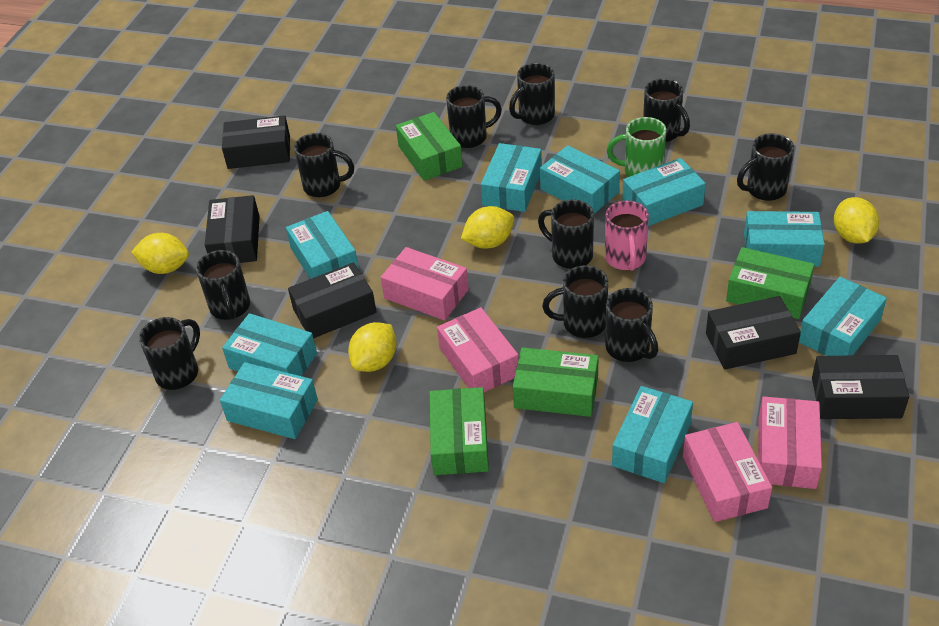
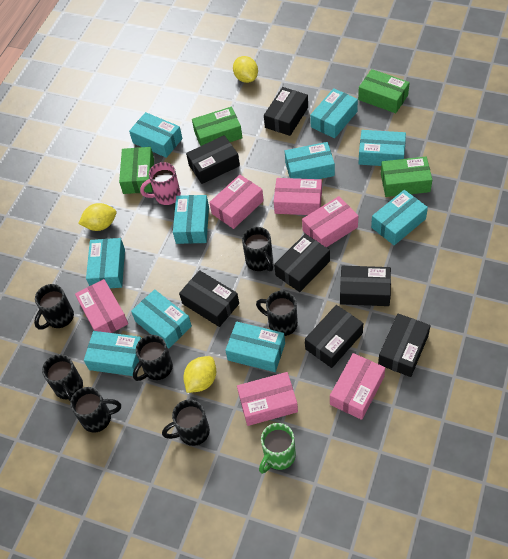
black box: [205,195,260,263] [222,115,290,169] [288,262,377,339] [706,296,801,370] [812,355,909,419] = 5 -> [179,270,239,327] [186,135,240,184] [264,87,308,136] [274,234,330,292] [305,305,363,368] [340,266,391,306] [378,313,431,377] = 7
black mug: [139,317,200,390] [196,250,250,320] [294,133,354,197] [446,85,502,148] [509,63,555,125] [538,200,594,269] [542,265,608,338] [605,288,658,362] [643,79,690,142] [737,133,794,201] = 10 -> [34,284,74,330] [42,354,83,401] [70,387,121,433] [133,335,173,381] [162,400,210,446] [242,227,273,271] [256,291,298,336] = 7
pink box: [381,247,469,321] [437,307,519,392] [683,422,772,522] [758,396,822,489] = 4 -> [75,279,128,333] [209,175,264,229] [237,372,298,426] [274,178,322,215] [302,196,358,247] [330,353,385,420] = 6
turquoise box: [220,362,318,439] [222,313,317,376] [286,211,359,279] [481,143,542,212] [540,145,620,214] [612,386,693,483] [622,158,706,226] [744,211,825,267] [799,277,887,356] = 9 -> [84,331,141,376] [86,238,125,288] [129,112,182,158] [131,289,192,349] [173,195,209,244] [225,321,285,372] [285,142,335,179] [310,88,358,138] [359,130,406,166] [371,190,428,245] = 10
yellow lemon: [131,233,189,274] [348,322,397,372] [461,206,514,249] [834,197,879,244] = 4 -> [78,203,116,231] [183,356,216,393] [233,56,258,83] = 3

